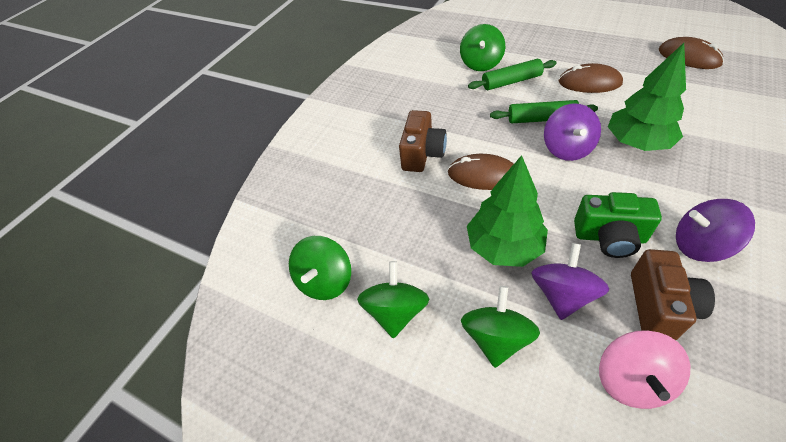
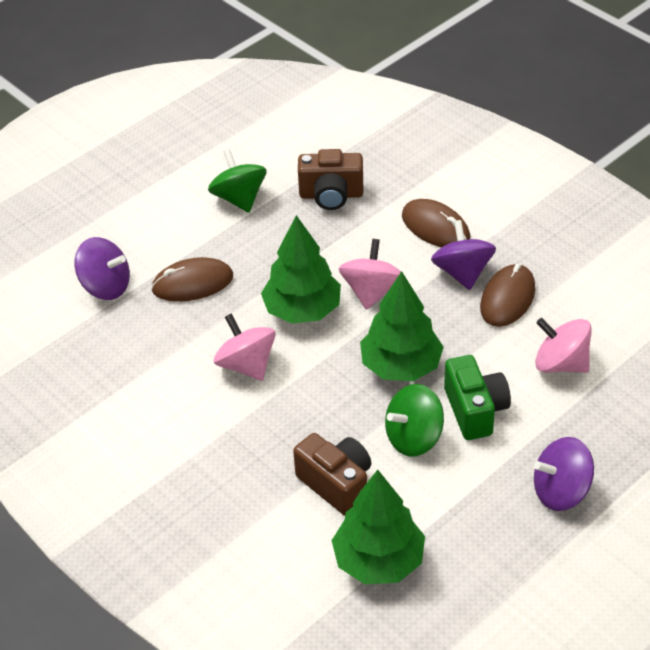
green rolling pin: [468,59,557,90] [490,100,598,123] = 2 -> none = 0
green spinning top: [289,236,351,300] [357,261,430,338] [460,24,505,71] [461,286,540,368] = 4 -> [208,149,267,213] [385,384,444,457] = 2
green tree: [467,155,548,267] [608,43,686,151] = 2 -> [261,215,341,324] [331,470,425,584] [360,271,444,381] = 3
pink spinning top: [599,330,690,409] = 1 -> [214,313,276,381] [339,239,401,310] [535,318,592,373] = 3

